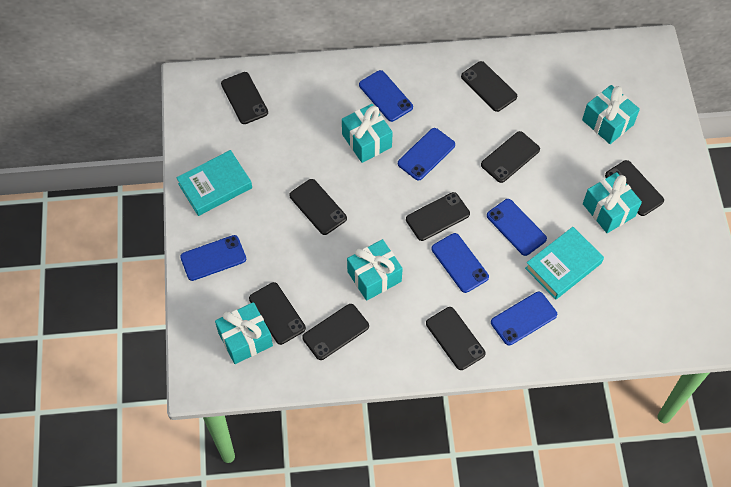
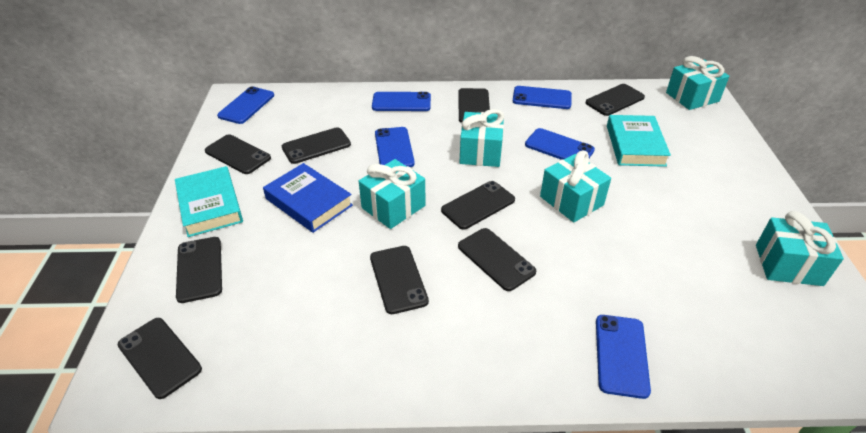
blue book: none = 0 -> [263,163,353,233] = 1

